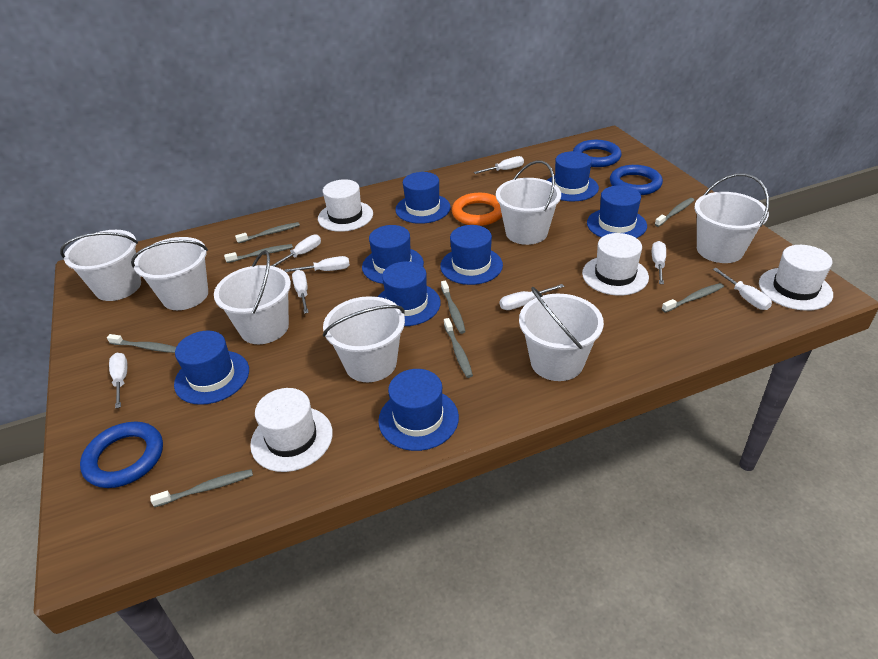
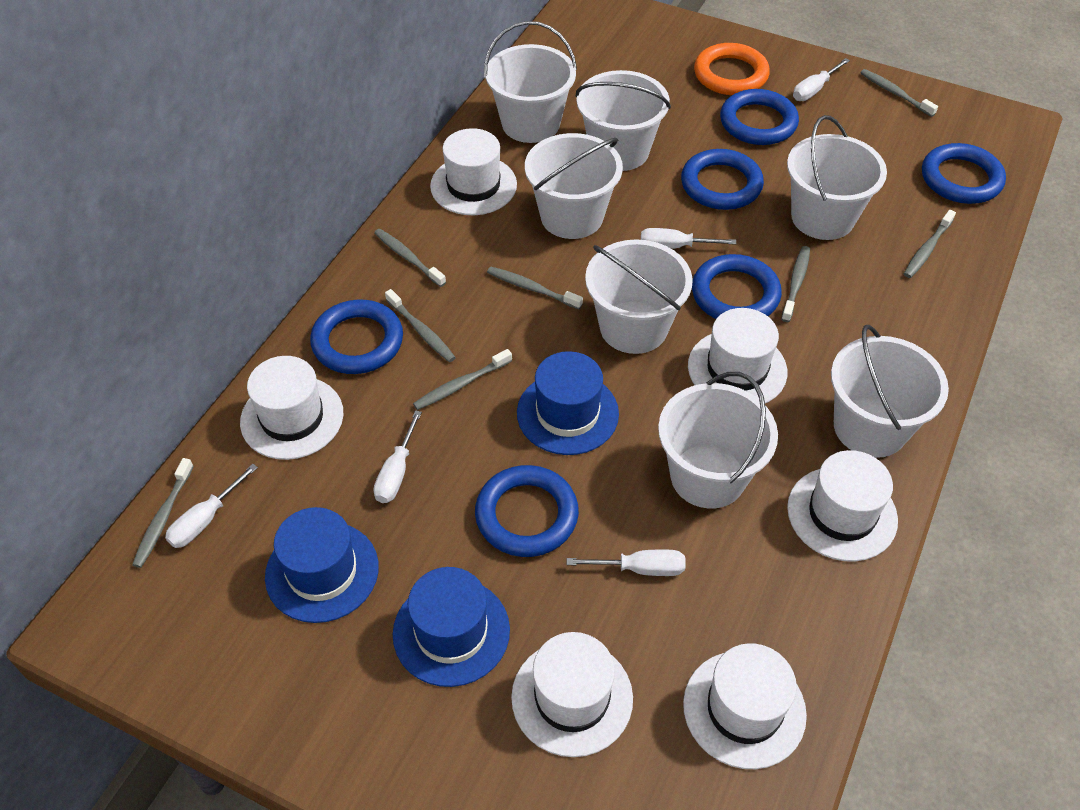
blue hat: [174,331,249,405] [362,225,424,284] [378,261,441,326] [378,369,459,451] [395,172,451,224] [440,225,503,285] [547,151,599,202] [587,186,647,238] = 8 -> [265,507,379,623] [393,567,510,687] [517,351,619,455] = 3
blue ring: [80,422,163,488] [573,140,622,167] [610,165,663,195] = 3 -> [310,300,403,374] [475,465,579,557] [681,149,764,210] [692,254,782,319] [720,89,799,145] [922,143,1006,204] = 6
white hat: [250,388,333,472] [318,179,373,232] [582,233,649,296] [759,245,833,311] = 4 -> [240,356,343,460] [430,128,517,215] [511,632,633,757] [683,643,807,769] [688,308,787,403] [787,450,898,562] = 6
white screwdriver: [109,353,127,409] [271,234,321,267] [284,256,350,272] [292,270,309,314] [474,156,524,174] [500,284,565,310] [652,241,666,284] [713,268,772,310] = 8 -> [165,464,258,548] [373,410,422,503] [567,550,686,576] [641,228,736,249] [793,58,850,101] = 5

